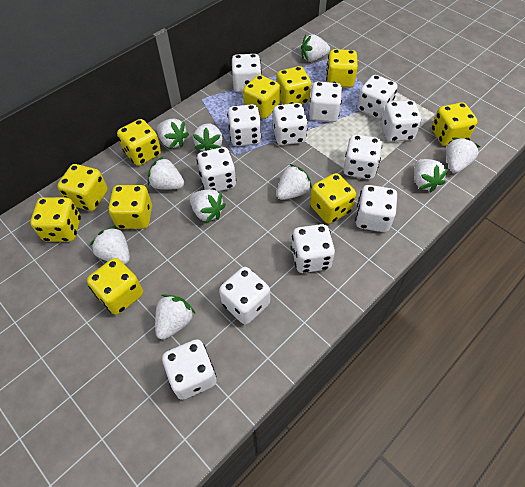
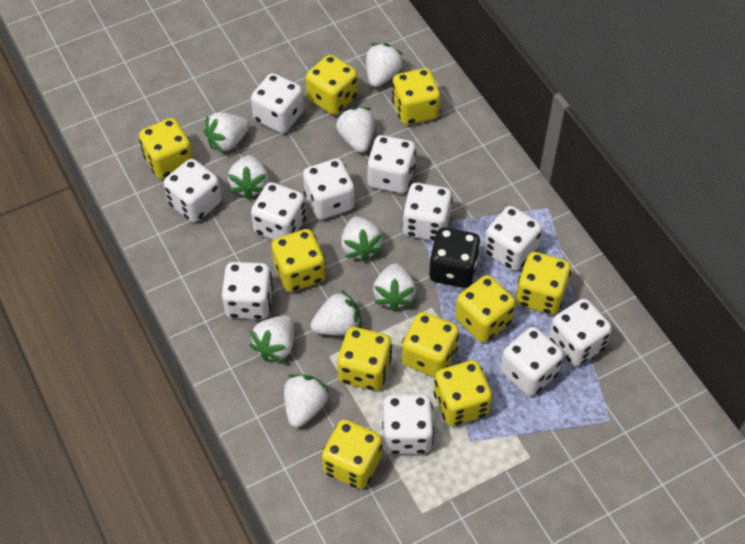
black dice: none = 0 -> [429,227,481,288] = 1
white dice: [162,339,217,400] [197,147,236,192] [219,267,270,325] [227,104,262,146] [232,54,262,92] [273,103,308,145] [291,224,335,273] [309,82,342,122] [343,134,382,179] [355,185,397,232] [357,75,397,119] [381,100,421,142] = 12 -> [164,159,222,222] [222,262,273,320] [251,73,304,133] [251,182,306,240] [303,159,355,220] [367,135,416,193] [382,394,434,454] [402,183,453,241] [484,206,542,271] [500,327,564,396] [549,299,612,366] = 11
white strawberry: [90,226,130,264] [148,157,184,190] [155,294,196,340] [157,119,189,149] [190,189,226,223] [193,123,223,151] [277,164,312,200] [301,34,330,62] [414,159,449,192] [446,138,480,173] = 10 -> [204,112,250,153] [228,155,268,200] [250,316,294,362] [284,374,330,428] [311,290,361,335] [336,107,375,153] [341,216,383,262] [366,43,404,87] [373,263,416,311] = 9

